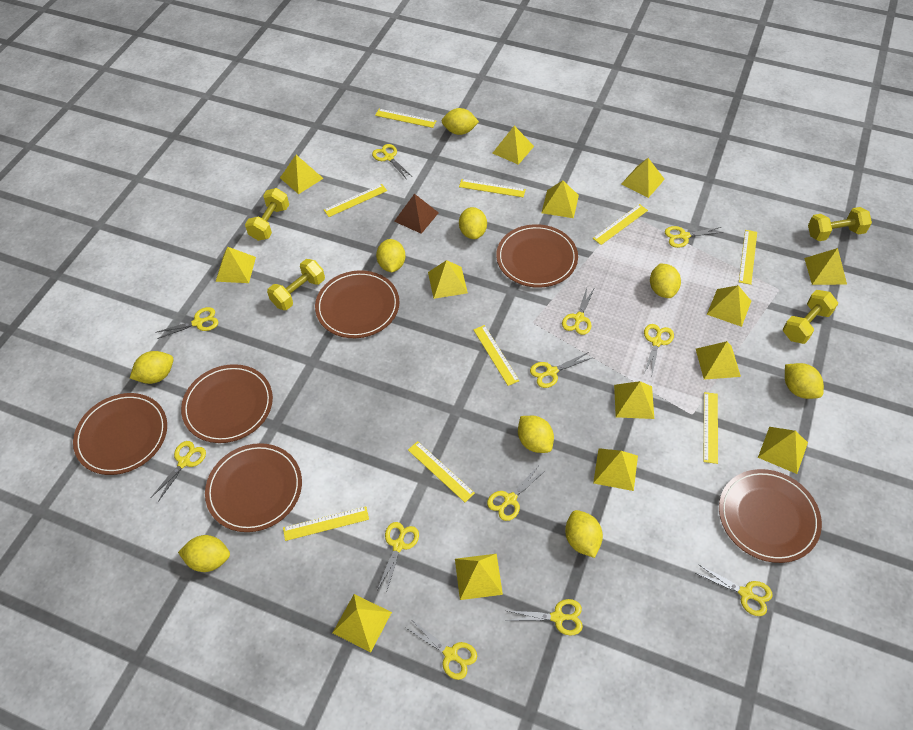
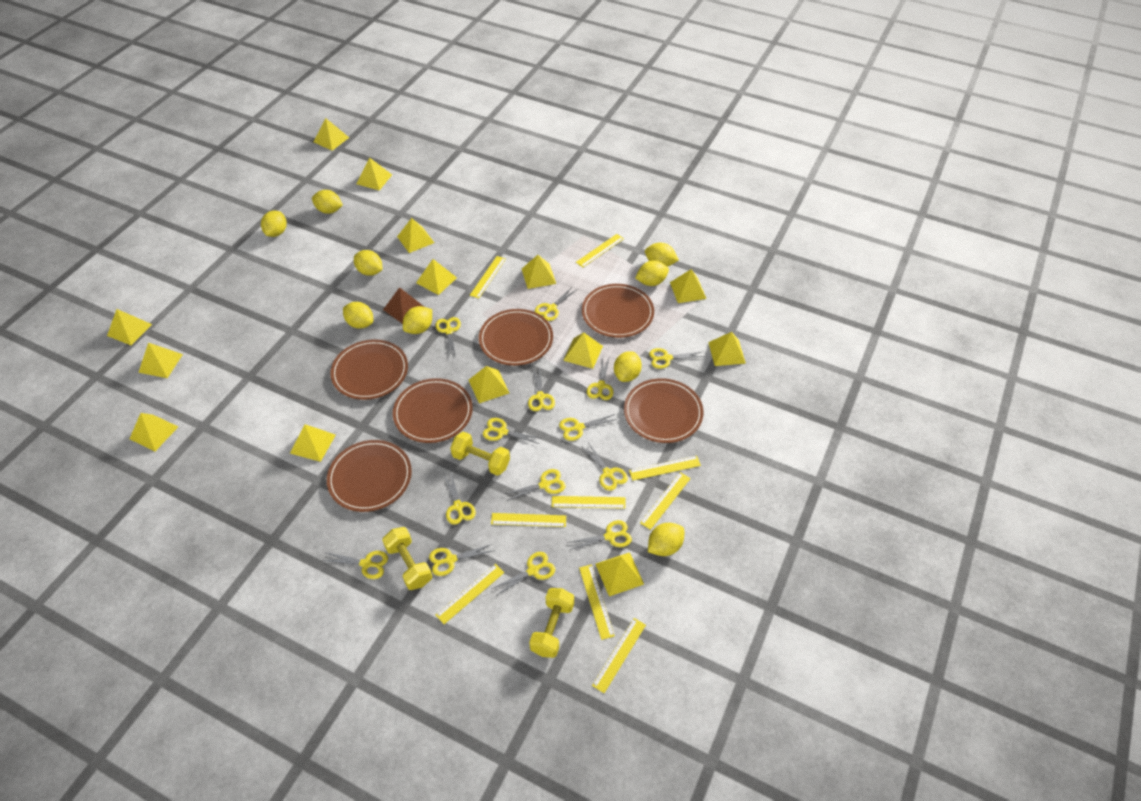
yellow dumbbell: [245,188,289,241] [267,259,325,310] [783,290,838,344] [808,207,872,241] = 4 -> [382,527,433,590] [450,431,510,476] [529,588,574,658] = 3
yellow scissors: [151,441,206,502] [155,307,218,339] [372,144,411,178] [377,522,419,593] [405,619,477,680] [487,467,546,521] [506,599,583,636] [530,352,592,388] [562,287,595,335] [644,324,674,374] [665,226,723,248] [696,564,773,616] = 12 -> [322,551,388,579] [429,544,492,576] [435,317,461,357] [444,473,476,525] [483,418,542,444] [492,552,555,596] [505,469,566,501] [528,368,555,411] [535,287,576,321] [559,414,618,441] [567,520,632,550] [583,443,628,491] [587,356,613,400] [649,348,705,369] = 14

